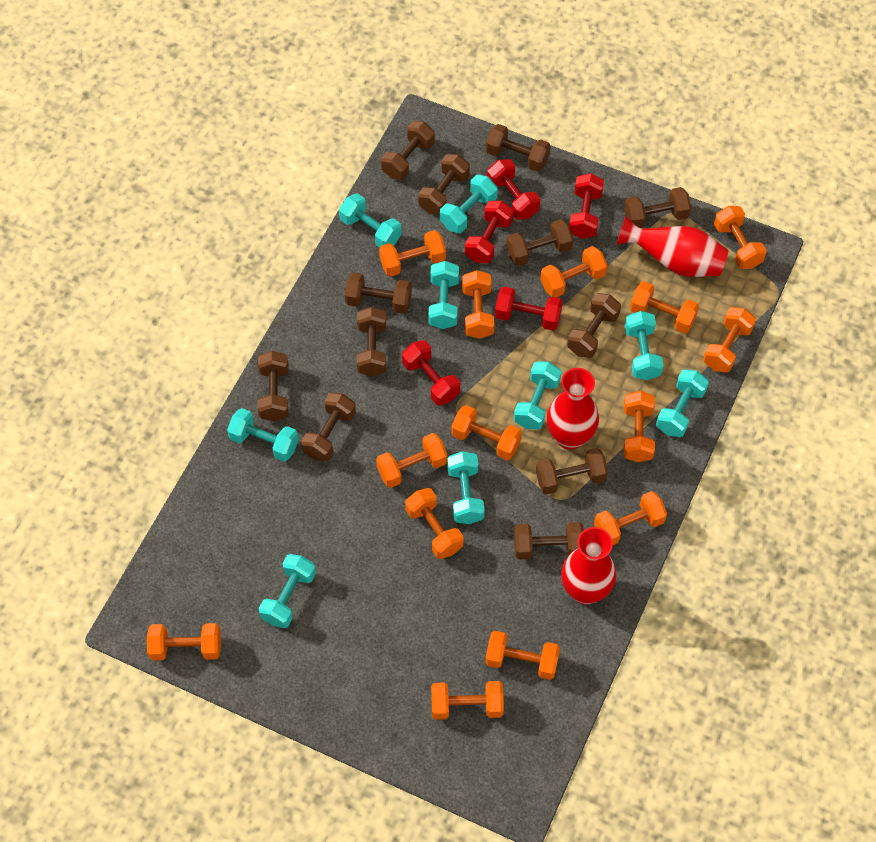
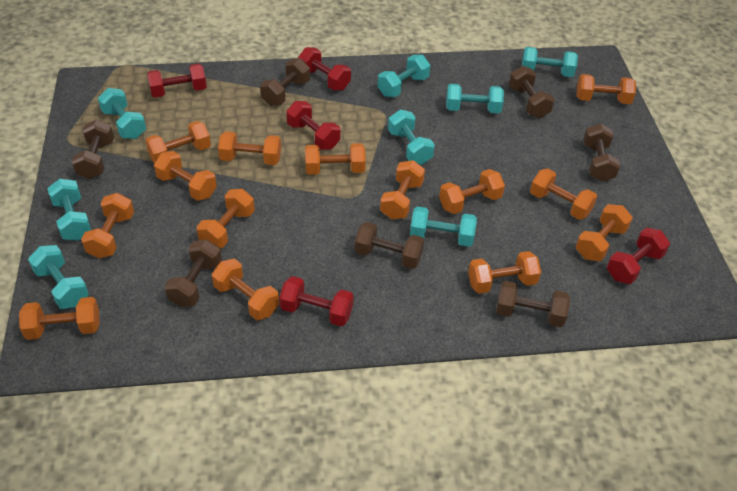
brown dumbbell: [258,351,289,421] [301,392,356,461] [345,273,412,314] [357,307,386,376] [381,121,435,180] [418,154,470,215] [486,124,551,172] [506,219,573,266] [514,522,584,559] [536,448,608,495] [567,293,621,358] [624,187,691,228] = 12 -> [72,119,114,179] [165,239,222,307] [260,58,310,106] [355,222,424,269] [496,281,570,327] [509,66,555,118] [583,124,620,182] = 7
red vase: [547,368,599,450] [561,527,616,604] [616,216,729,277] = 3 -> none = 0
turquoise dumbbell: [227,408,299,462] [259,554,316,628] [339,194,402,248] [428,261,459,329] [440,175,498,233] [447,451,485,524] [514,361,562,430] [625,311,664,380] [656,369,709,437] = 9 -> [28,245,89,309] [47,179,91,241] [98,88,146,139] [378,55,430,97] [388,110,435,165] [410,206,477,247] [446,84,504,113] [522,47,578,77] = 8

